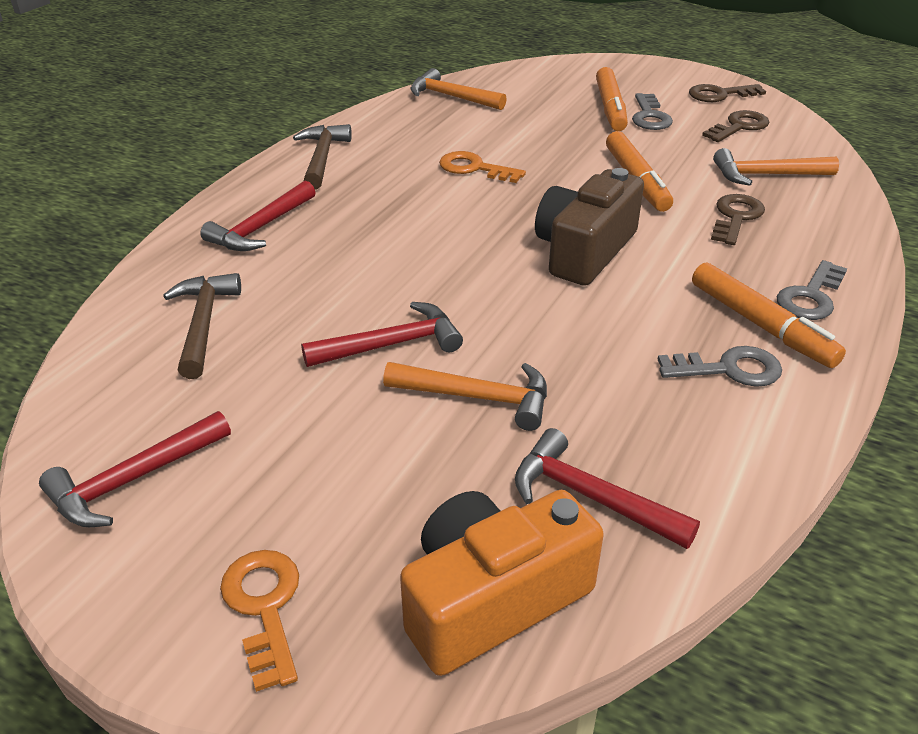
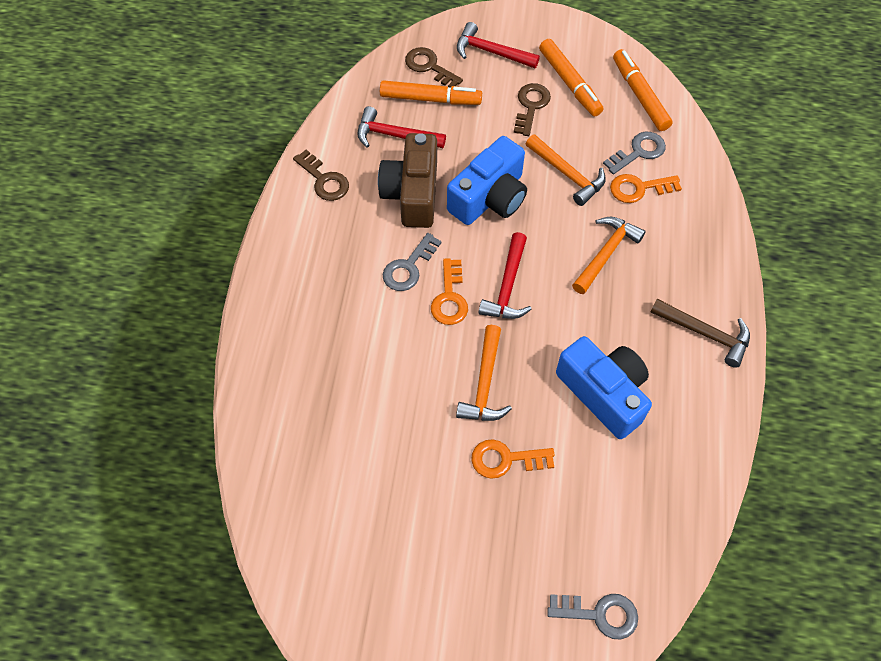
blue camera: none = 0 -> [447,136,527,225] [556,336,652,439] = 2
brown hammer: [163,273,241,379] [293,124,352,190] = 2 -> [650,299,750,368] = 1
orange camera: [400,490,604,676] = 1 -> none = 0
orange key: [220,550,299,692] [439,151,526,183] = 2 -> [431,258,468,325] [471,439,555,479] [610,174,682,203] = 3
red hammer: [39,411,231,527] [200,181,316,251] [301,302,463,367] [515,428,700,549] = 4 -> [357,106,446,148] [457,22,540,68] [479,232,532,319] = 3

